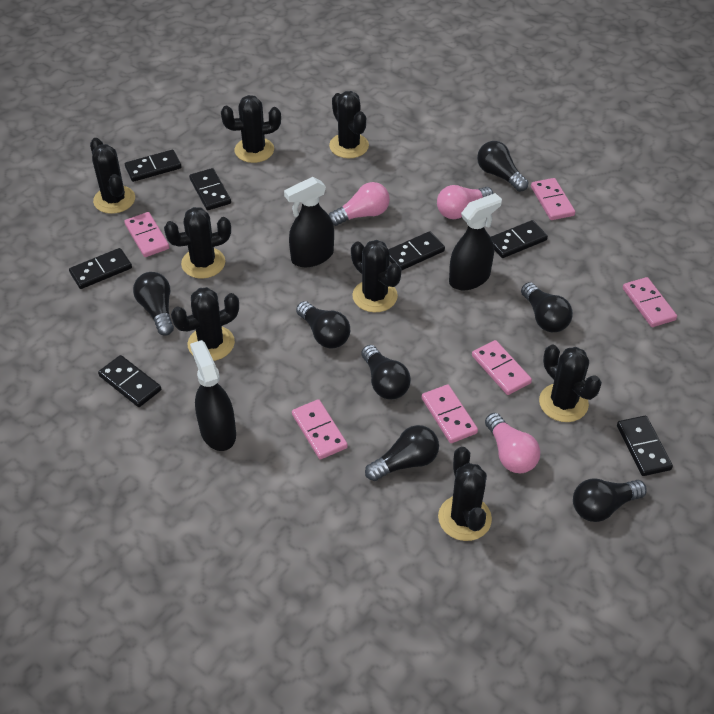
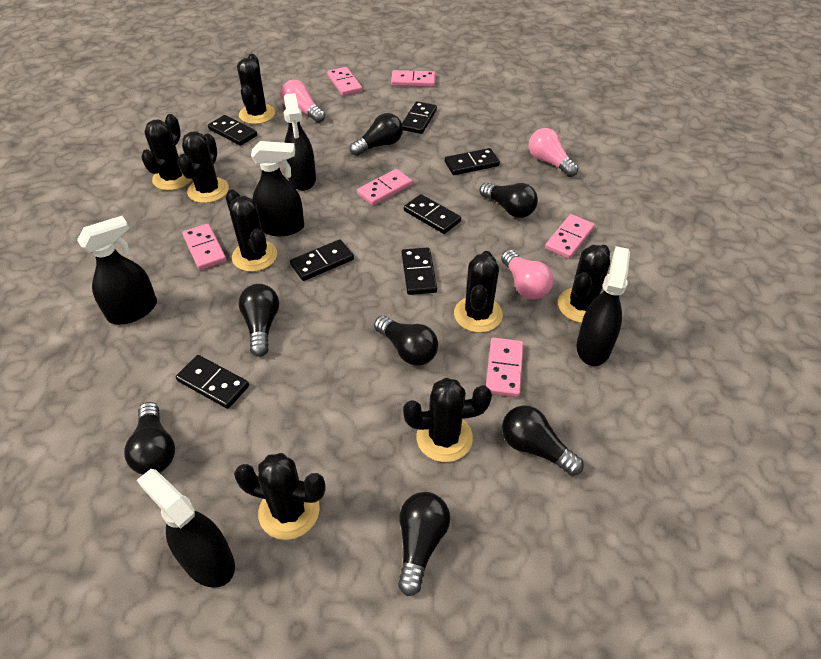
black spray bottle: [190,340,236,451] [284,177,334,267] [449,193,502,290] = 3 -> [77,216,157,324] [137,469,235,588] [251,141,304,236] [284,93,316,191] [577,246,630,366] = 5

